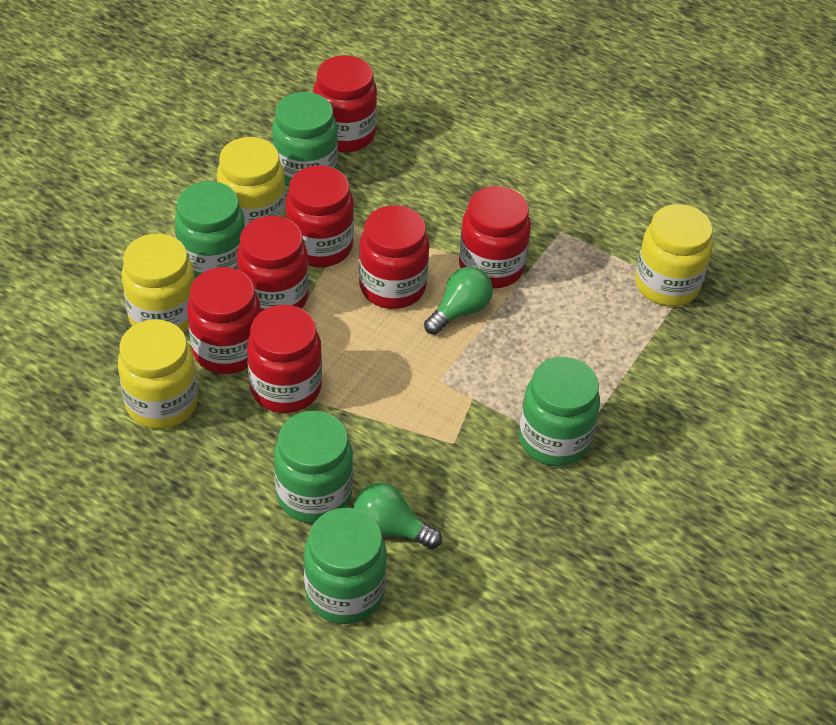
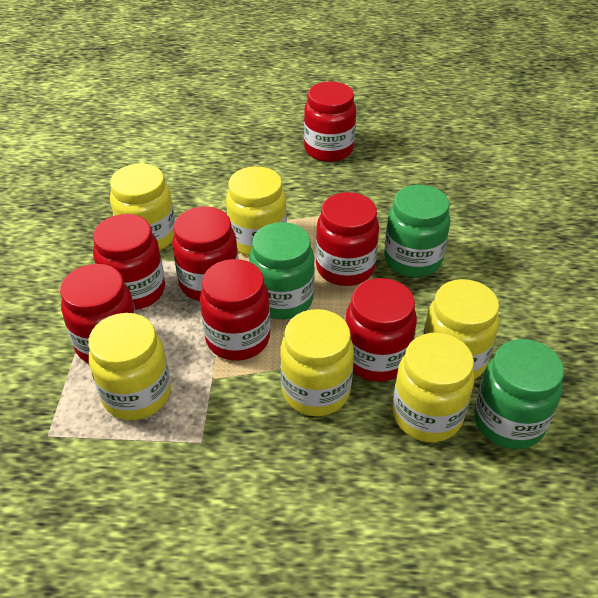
green jar: [175,181,245,279] [272,92,338,187] [274,411,353,523] [304,508,387,624] [519,357,600,466] = 5 -> [249,222,315,319] [384,185,450,277] [474,339,564,449] = 3
green light bulb: [353,483,442,549] [424,267,493,335] = 2 -> none = 0
yellow jar: [118,319,198,429] [121,234,195,333] [217,137,286,226] [635,204,713,306] = 4 -> [88,313,171,420] [110,163,175,251] [226,166,287,256] [280,309,354,416] [392,333,474,442] [423,279,499,379] = 6

